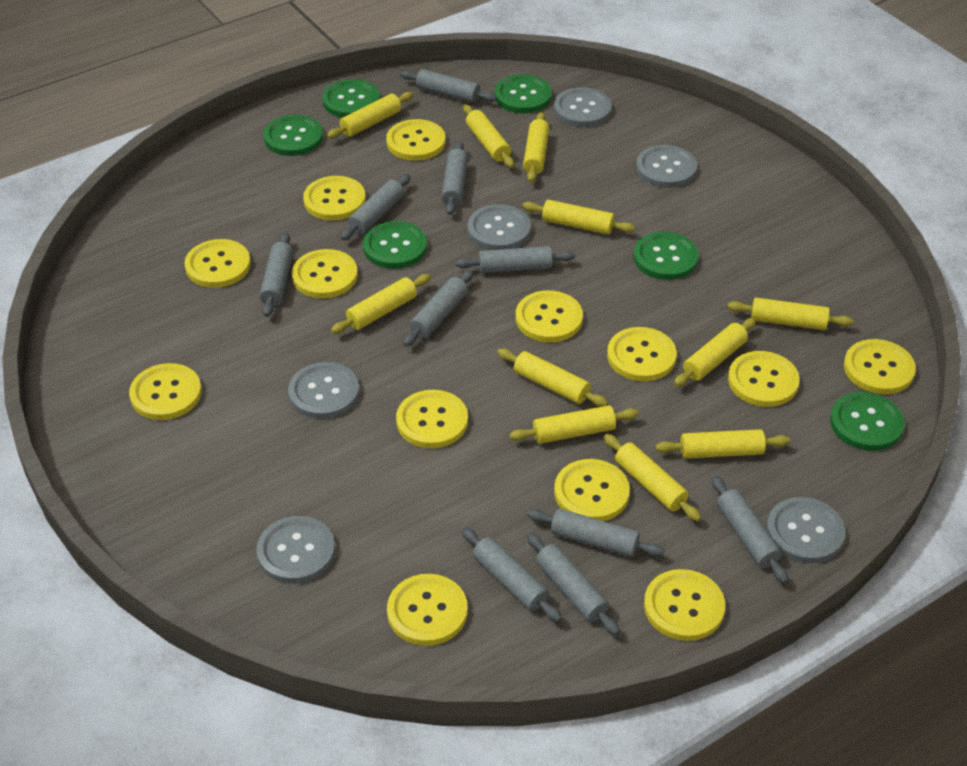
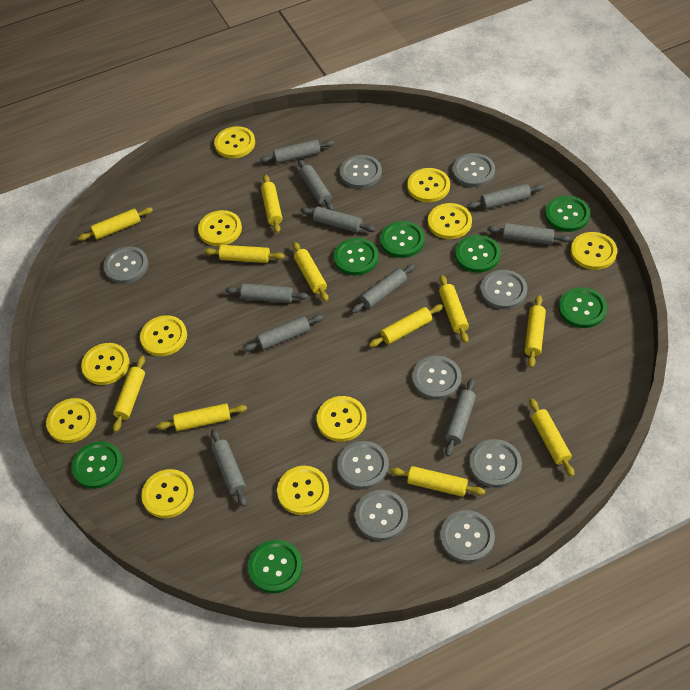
green button: [264,115,323,156] [322,79,380,118] [363,221,427,269] [495,75,552,113] [634,232,699,280] [830,392,905,451] = 6 -> [72,441,123,489] [248,540,303,593] [334,238,379,275] [380,221,425,258] [455,235,501,273] [545,196,590,232] [559,287,607,328] = 7
grey button: [256,516,335,584] [288,362,360,419] [468,204,531,250] [554,87,612,127] [636,145,697,188] [766,497,845,563] = 6 -> [103,246,148,284] [337,441,389,489] [340,155,382,189] [355,490,408,541] [412,356,461,400] [440,510,495,563] [453,153,495,187] [469,439,522,488] [480,270,527,309] = 9
yellow button: [129,363,202,420] [184,239,251,288] [292,249,358,298] [303,176,366,221] [386,119,446,161] [387,574,468,646] [396,390,468,448] [516,290,583,342] [554,459,630,521] [607,327,677,381] [644,569,725,641] [728,351,800,407] [844,339,916,394] = 13 -> [46,398,96,443] [81,343,130,385] [140,315,187,356] [141,469,194,518] [198,210,242,246] [214,126,255,158] [277,466,329,515] [317,396,367,442] [407,168,450,202] [428,203,472,239] [571,232,617,270] = 11

